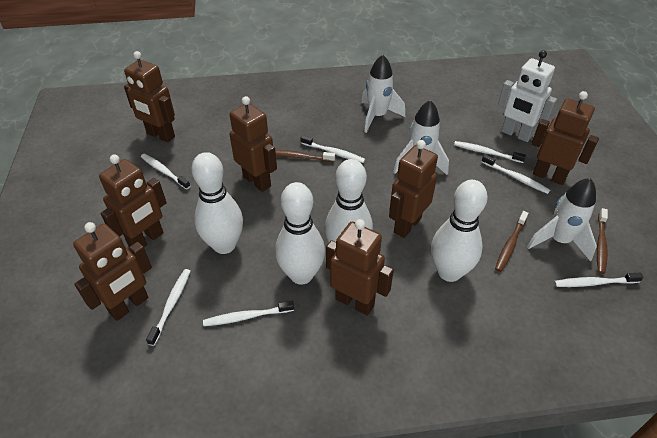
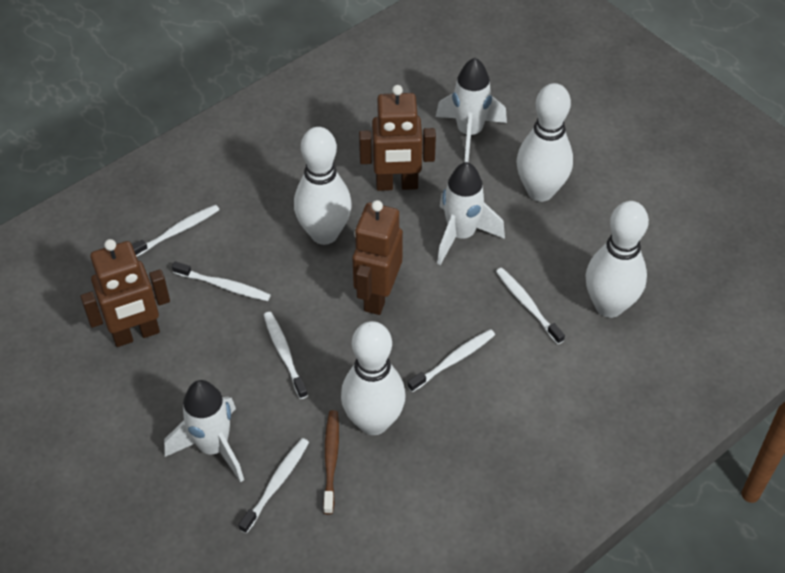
brown robot: [73,222,152,321] [99,154,167,247] [124,51,175,142] [230,96,277,192] [326,219,394,316] [389,140,438,238] [531,91,599,185] = 7 -> [80,239,170,347] [352,200,403,315] [359,85,436,191] = 3
brown toothbrush: [275,150,335,162] [495,211,528,272] [597,208,608,274] = 3 -> [323,410,339,514] = 1
white robot: [498,50,557,142] = 1 -> none = 0
white toothbrush: [141,154,190,189] [146,269,190,346] [203,301,294,326] [301,135,365,163] [454,141,526,163] [482,154,550,194] [554,273,644,287] = 7 -> [132,205,220,257] [172,261,271,301] [239,438,309,534] [264,312,308,399] [407,329,495,392] [496,268,565,344] = 6

